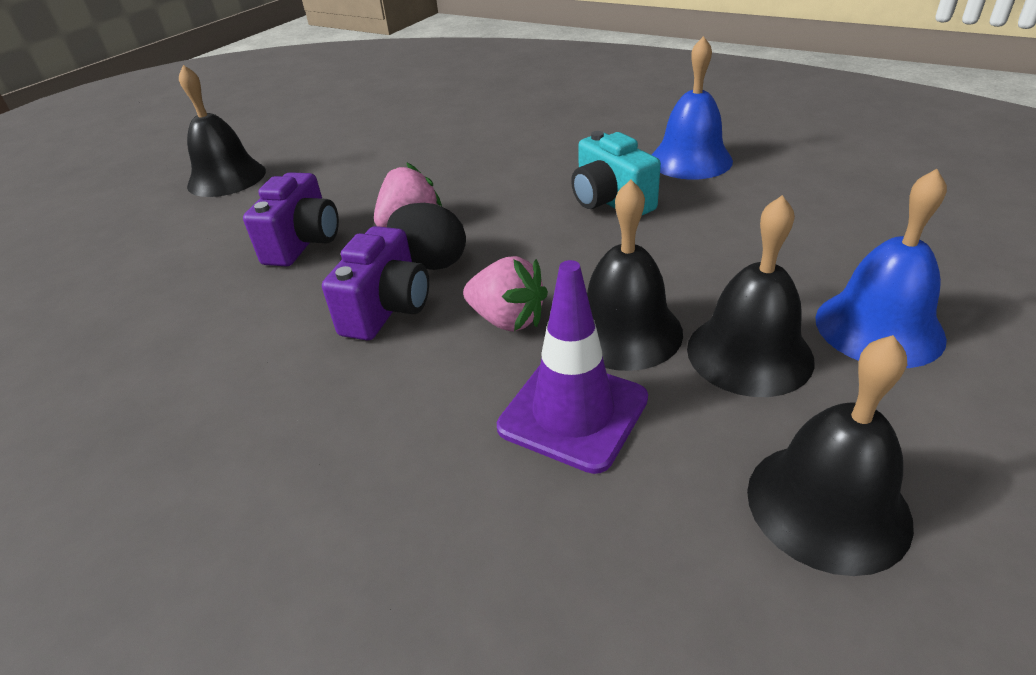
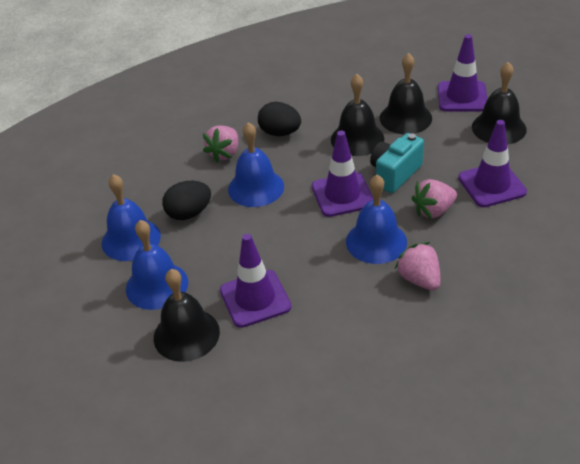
black egg: [387,203,466,270] = 1 -> [162,181,211,220] [258,102,301,136] = 2
blue bell: [652,36,733,180] [815,169,947,368] = 2 -> [102,174,161,261] [126,220,188,310] [228,122,284,207] [346,175,407,264] = 4
pink strawberry: [374,162,442,227] [463,256,548,331] = 2 -> [203,125,239,163] [395,242,441,291] [412,179,457,219] = 3
purple camera: [243,172,339,267] [322,226,429,340] = 2 -> none = 0
purple traffic cone: [497,260,648,474] = 1 -> [220,234,291,328] [312,131,374,217] [438,34,487,111] [458,120,527,207] = 4

